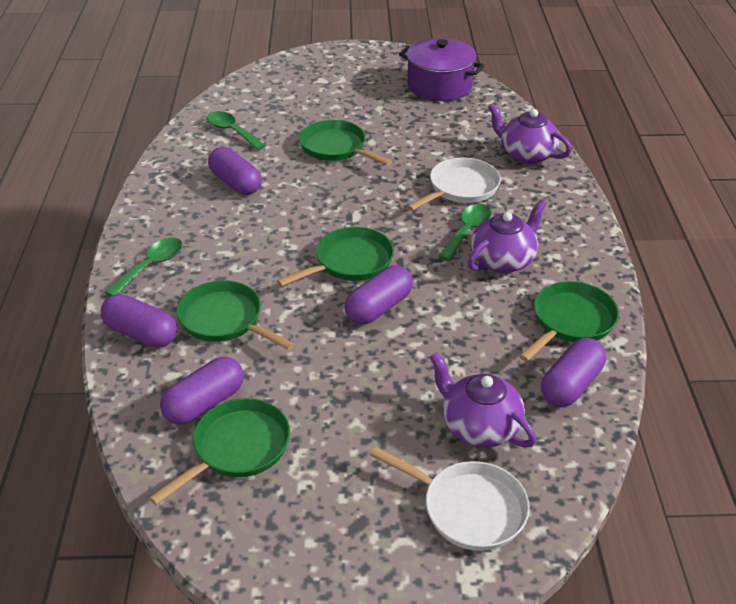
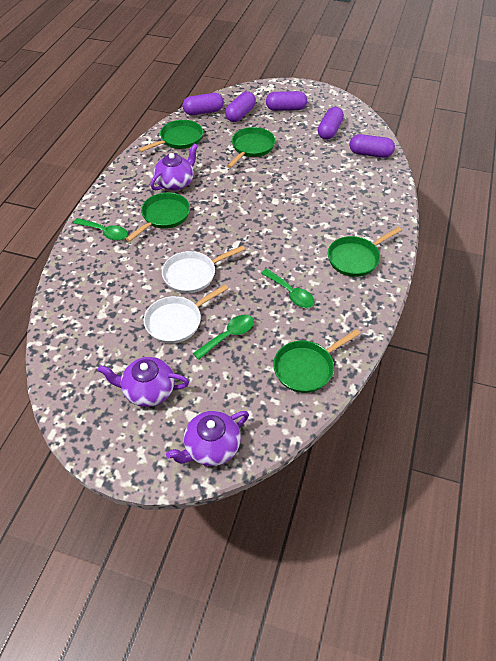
purple pot: [399,38,484,101] = 1 -> none = 0

